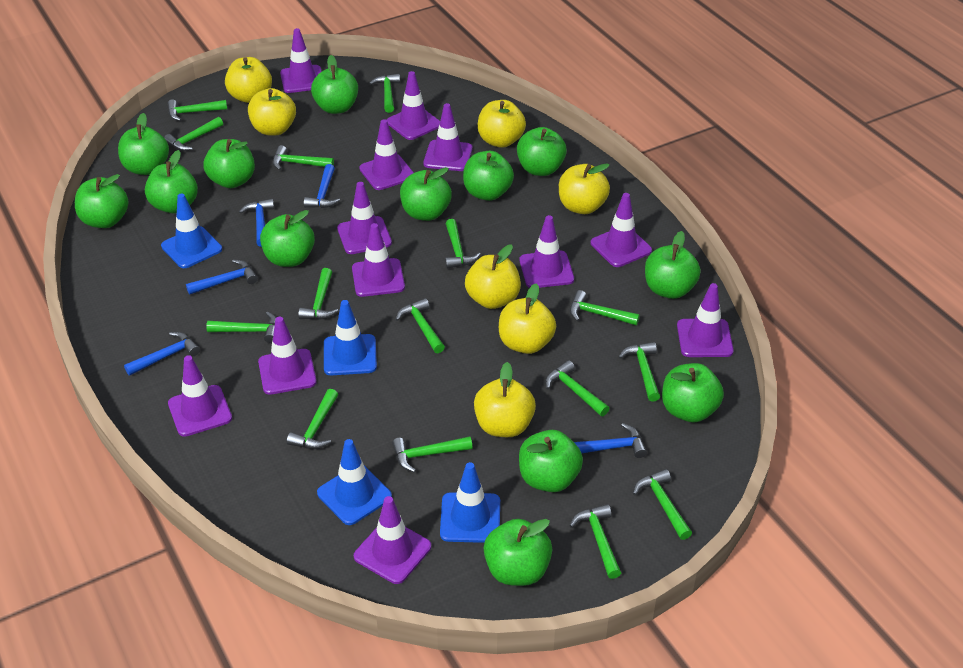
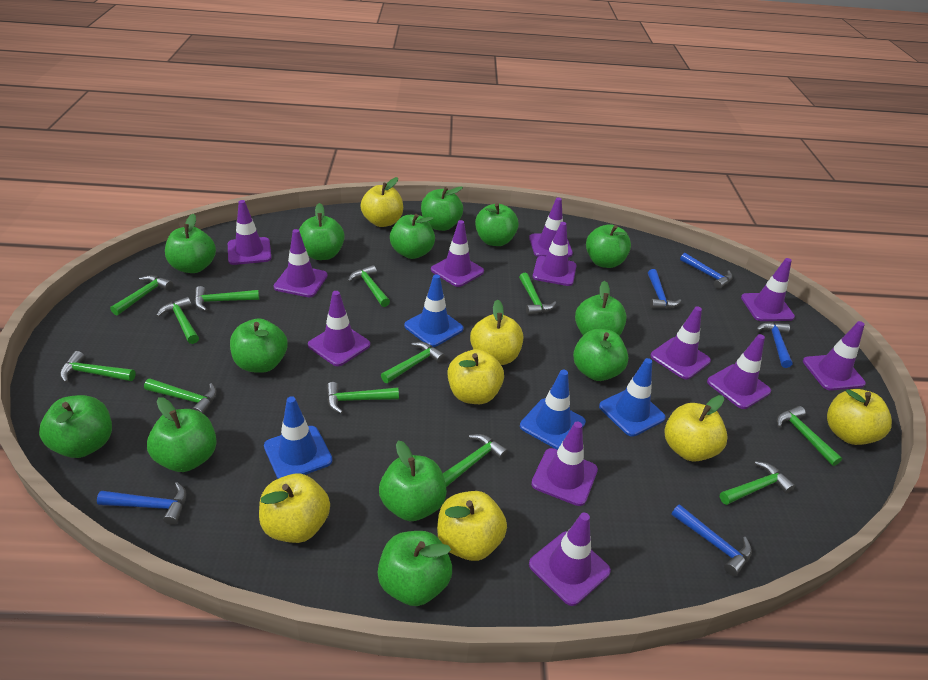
green hammer: [164,117,223,151] [167,99,227,121] [206,311,276,343] [273,145,334,170] [287,389,338,449] [298,268,338,320] [369,74,400,113] [392,436,473,473] [395,298,445,353] [445,219,481,269] [545,360,610,416] [569,504,621,579] [570,290,640,325] [619,342,660,402] [633,469,692,540] = 15 -> [60,351,136,383] [110,275,173,315] [144,379,217,414] [156,297,199,344] [194,286,259,311] [327,382,399,414] [348,265,390,307] [381,342,445,383] [443,434,508,487] [519,273,556,315] [720,461,795,505] [777,406,842,466] = 12

